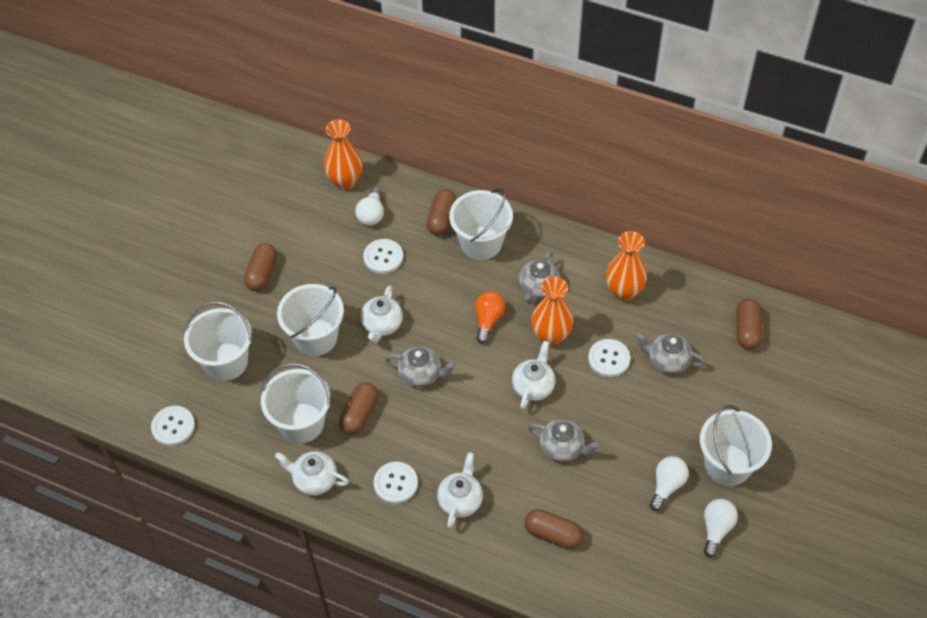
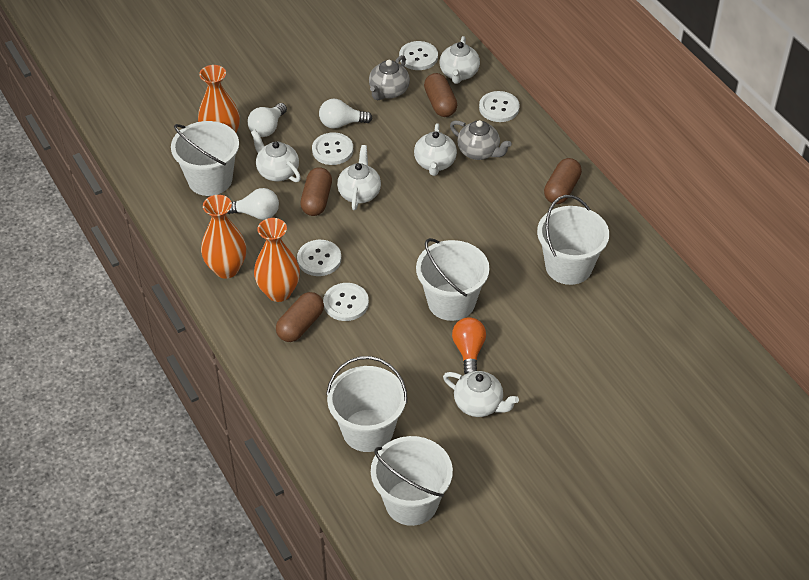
brown capsule: [244,243,277,291] [339,382,378,435] [427,189,457,236] [525,509,584,549] [737,299,763,350] = 5 -> [276,292,324,342] [300,168,332,216] [424,73,457,117] [544,158,582,204] = 4
grey teapot: [385,346,456,387] [519,250,560,304] [528,419,601,462] [635,332,705,374] = 4 -> [369,55,410,100] [450,120,512,160] = 2
white button: [151,406,195,446] [363,239,403,274] [374,462,418,504] [588,339,630,377] = 4 -> [297,240,341,276] [312,132,353,165] [323,283,369,321] [399,41,438,70] [479,91,520,122] = 5
white teapot: [275,451,349,496] [361,286,403,343] [437,452,483,528] [512,341,555,409] = 4 -> [251,130,301,182] [337,145,381,210] [414,123,457,176] [440,36,480,84] [443,371,519,417] = 5

